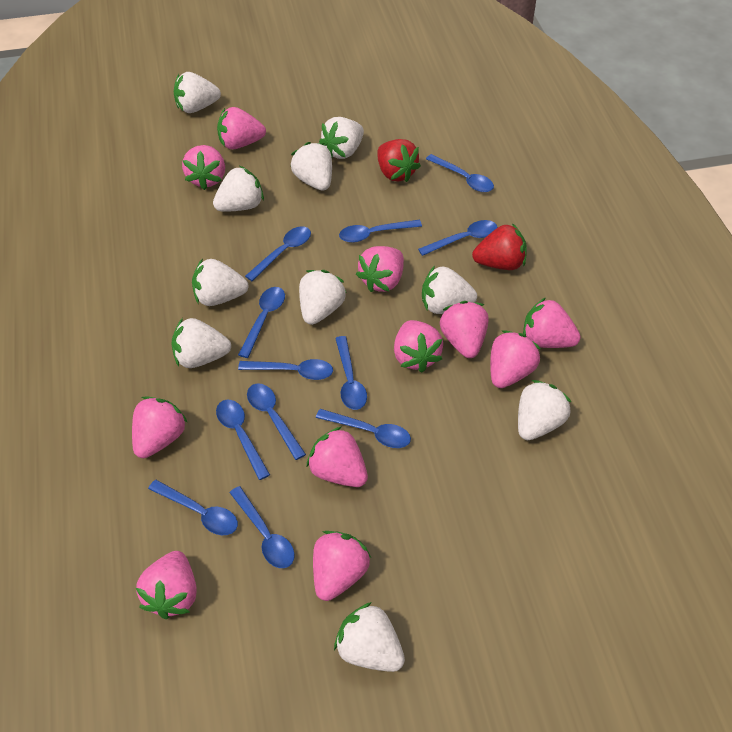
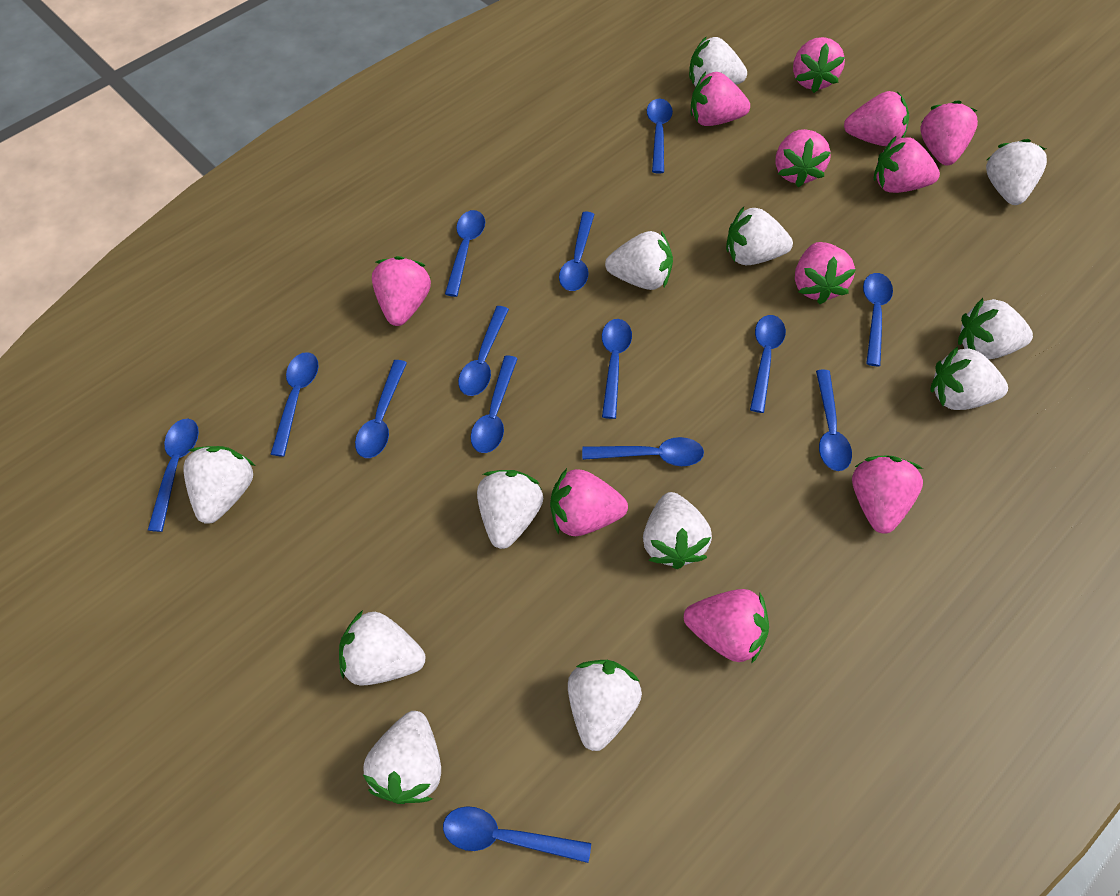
blue spoon: [148,480,238,535] [216,400,270,480] [229,486,295,568] [238,287,285,358] [238,359,333,380] [245,226,311,281] [247,384,306,460] [316,409,411,448] [335,336,367,410] [339,220,422,243] [418,220,497,256] [426,154,494,192] = 12 -> [148,419,199,532] [270,352,319,457] [355,360,407,458] [443,806,591,863] [445,210,485,297] [458,306,509,396] [471,355,518,453] [559,211,595,291] [582,437,704,466] [602,319,632,419] [647,99,673,174] [750,315,786,413] [816,370,852,471] [863,273,893,366] = 14
red strawberry: [377,139,421,182] [472,223,527,270] = 2 -> none = 0
white strawberry: [171,318,231,368] [174,72,221,113] [192,258,248,306] [213,166,264,212] [290,142,332,191] [299,270,346,325] [319,117,364,159] [334,602,405,672] [422,266,477,314] [518,380,571,440] = 10 -> [184,446,255,524] [339,610,426,685] [362,711,441,804] [477,470,543,549] [568,660,642,751] [605,231,673,290] [643,492,712,569] [689,36,747,86] [726,207,793,265] [931,346,1008,410] [958,298,1033,359] [986,139,1047,205] = 12

